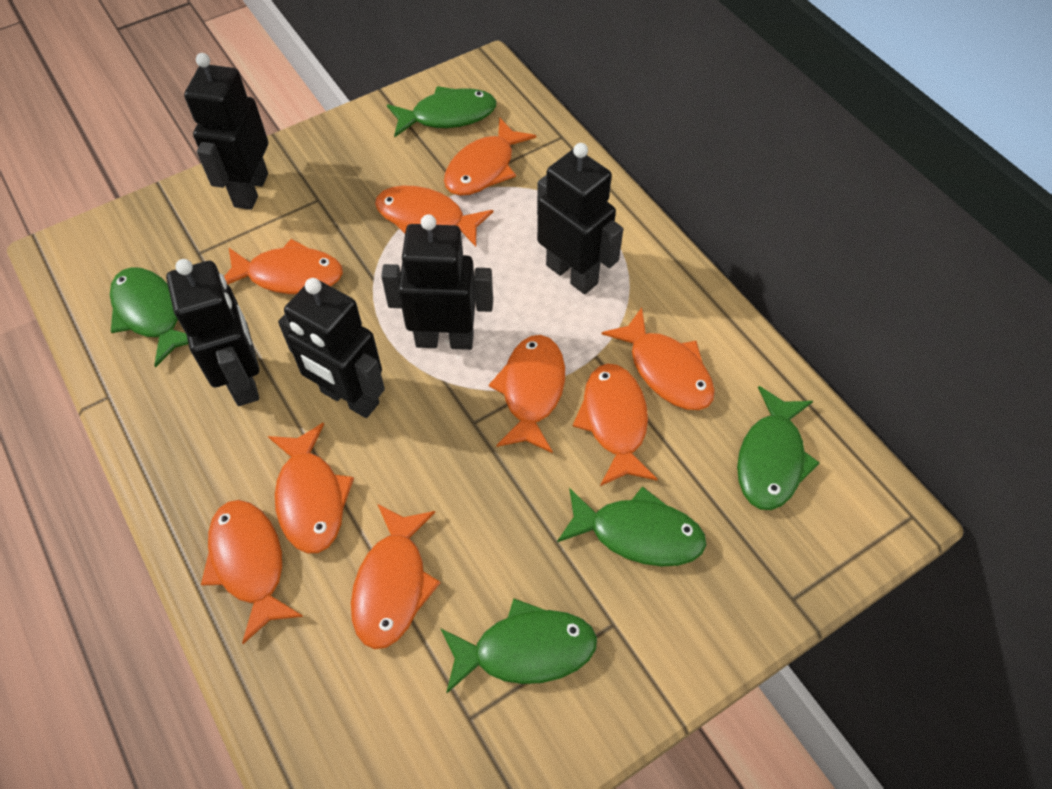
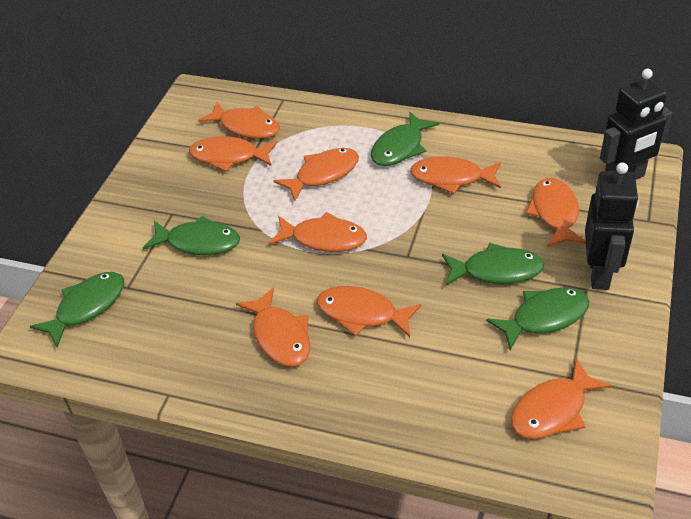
black robot: [166,259,259,406] [184,53,268,210] [278,278,385,418] [381,214,493,350] [537,143,623,294] = 5 -> [585,162,639,290] [600,69,672,179] = 2

